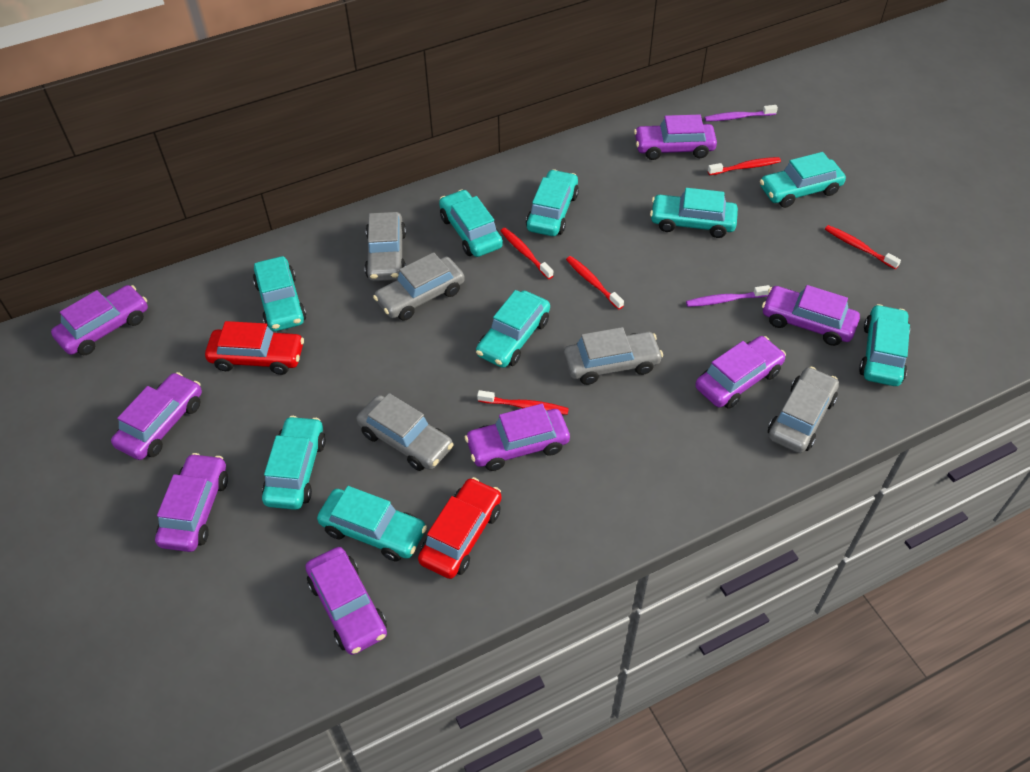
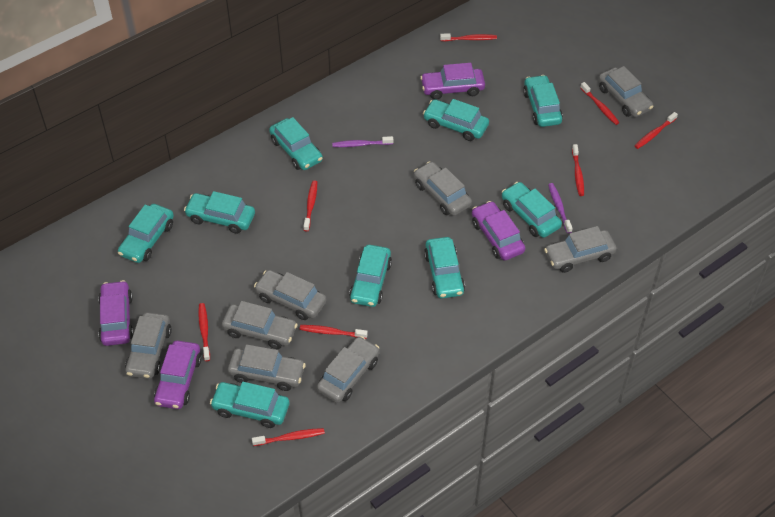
grey car: [356,393,454,471] [365,212,406,281] [373,252,465,321] [564,327,663,385] [768,367,839,453] = 5 -> [125,312,172,379] [222,301,298,349] [228,344,306,391] [254,270,326,320] [317,336,379,403] [414,161,472,216] [544,226,617,273] [598,66,653,117] = 8
purple car: [51,285,148,355] [111,372,202,460] [155,453,228,552] [305,547,387,655] [465,404,570,471] [634,114,717,160] [695,336,786,409] [762,285,860,346] = 8 -> [98,280,134,346] [154,341,202,409] [420,63,485,100] [472,201,525,261] = 4
red car: [205,321,304,375] [418,477,502,579] = 2 -> none = 0
red toothbrush: [477,390,569,415] [501,228,553,279] [566,256,624,309] [708,157,781,175] [825,225,901,269] = 5 -> [198,303,210,361] [252,428,325,446] [300,325,368,339] [303,180,317,231] [440,33,497,41] [572,144,584,196] [580,82,620,125] [635,112,678,149] = 8

